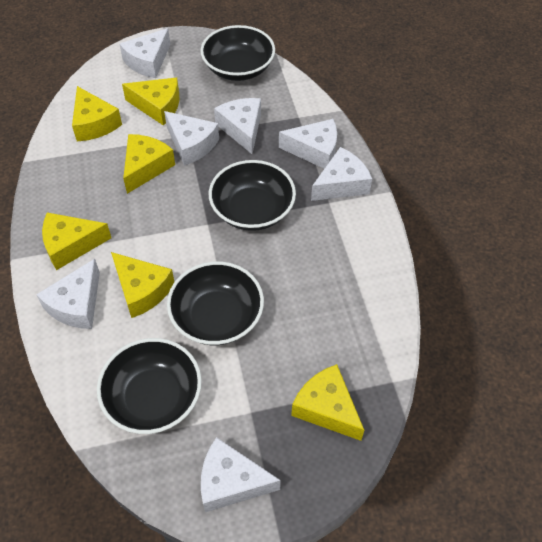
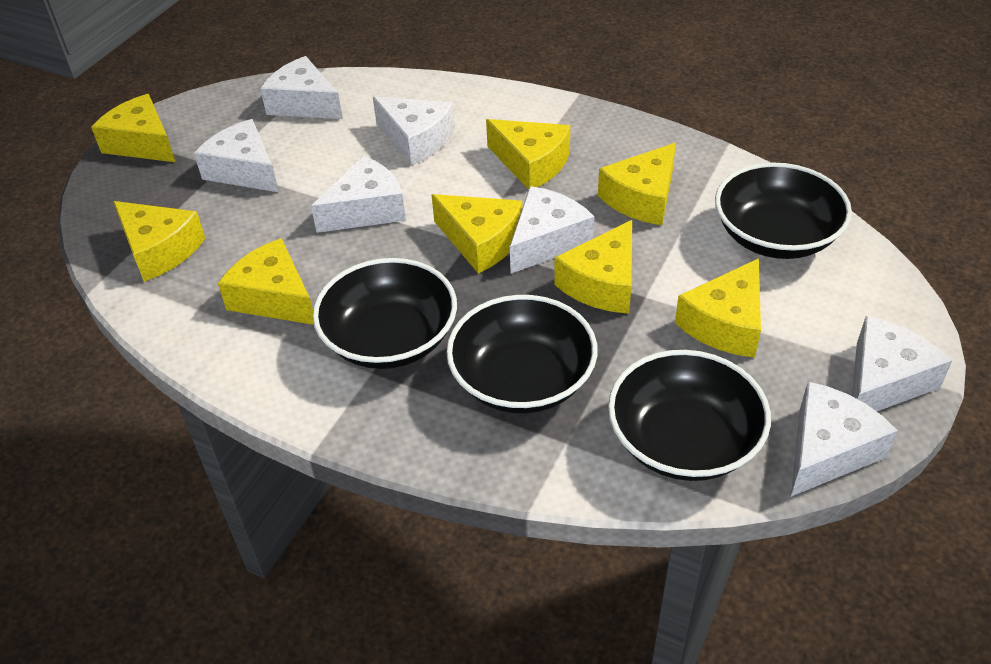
yellow cheese: [42,212,111,270] [72,86,122,141] [111,252,174,318] [122,78,179,125] [123,134,175,194] [291,364,364,441] = 6 -> [91,94,175,162] [113,201,205,282] [218,238,314,325] [431,194,522,274] [486,119,570,190] [554,220,632,314] [598,143,676,225] [675,258,761,358] = 8

